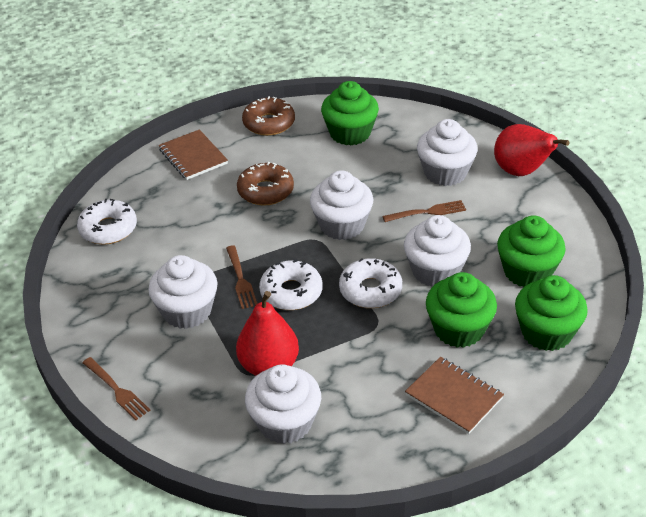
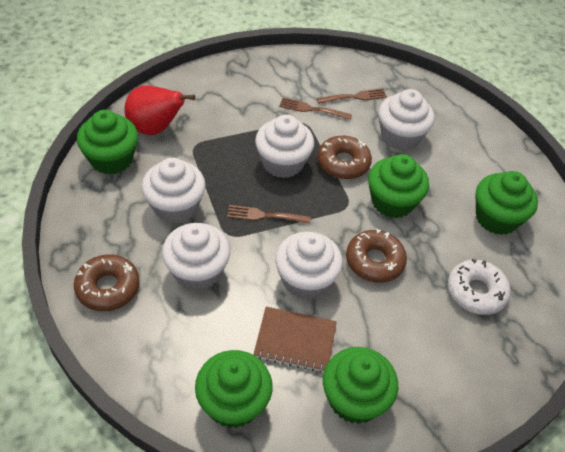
brown donut: [237,162,294,206] [242,96,295,136] = 2 -> [74,254,140,311] [317,136,372,179] [346,229,407,283] = 3
brown notebook: [159,129,228,180] [405,357,504,434] = 2 -> [253,307,337,373] = 1
green cupcake: [321,81,379,146] [426,272,497,348] [497,215,566,287] [515,275,588,351] = 4 -> [77,110,138,174] [195,350,273,428] [323,347,398,424] [368,154,429,218] [476,171,538,235] = 5
red pear: [236,291,299,376] [494,124,570,176] = 2 -> [124,85,195,135] = 1
white donut: [77,199,137,245] [259,259,323,310] [339,258,402,308] = 3 -> [448,259,511,315] = 1

